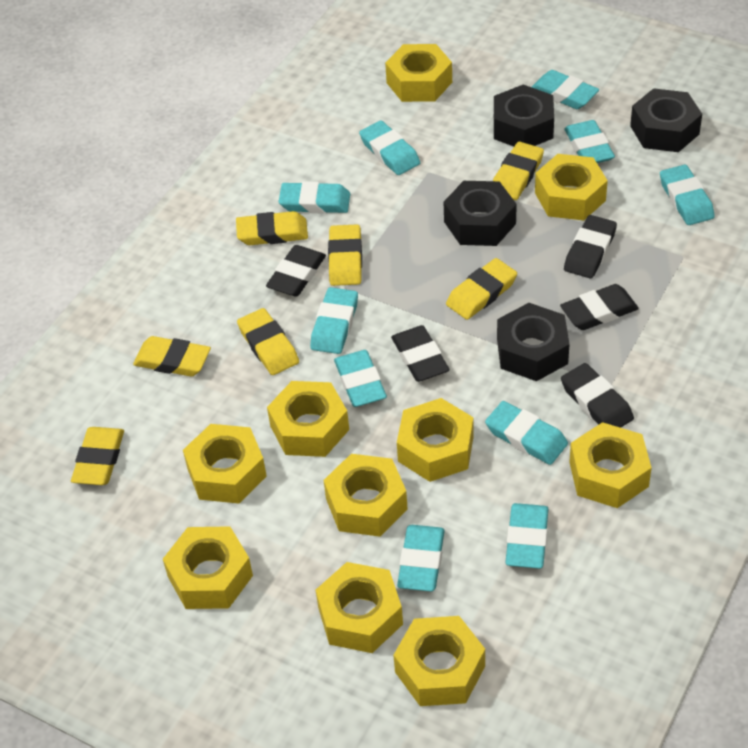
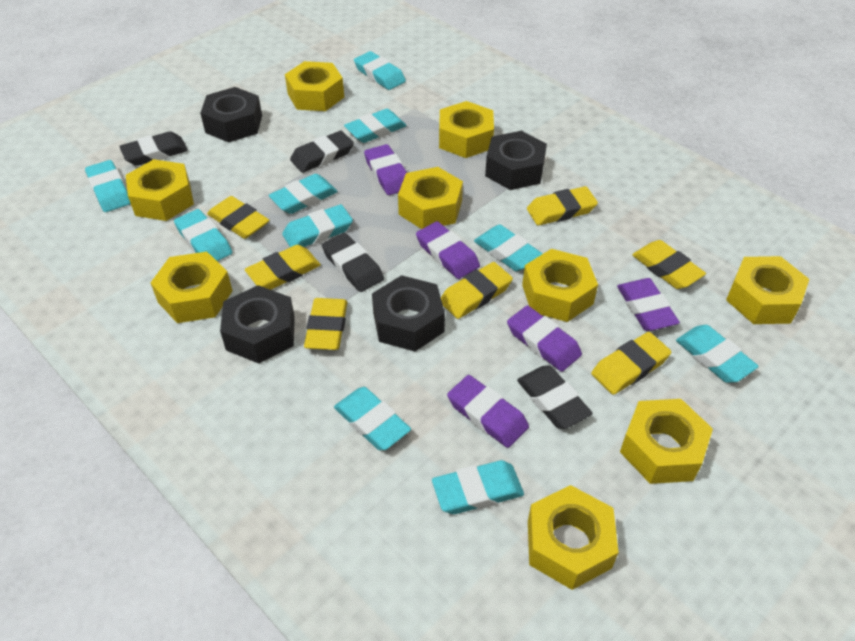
black eraser: [266,245,326,296] [391,325,449,382] [560,284,639,330] [561,363,634,428] [564,215,617,278] = 5 -> [119,131,188,166] [290,131,354,173] [322,233,384,292] [517,365,593,429] = 4
purple eraser: none = 0 -> [364,144,407,195] [416,221,480,279] [447,375,529,448] [507,305,582,372] [617,278,680,331] = 5
yellow nut: [163,526,253,609] [183,424,267,503] [267,381,349,457] [316,562,403,653] [323,454,408,537] [385,44,452,102] [393,616,485,706] [397,398,474,482] [535,154,608,220] [569,422,652,508] = 10 -> [126,159,194,221] [151,252,233,323] [285,61,344,111] [398,167,463,229] [439,101,494,158] [522,249,598,322] [528,485,619,590] [620,399,713,484] [726,256,809,324] = 9

